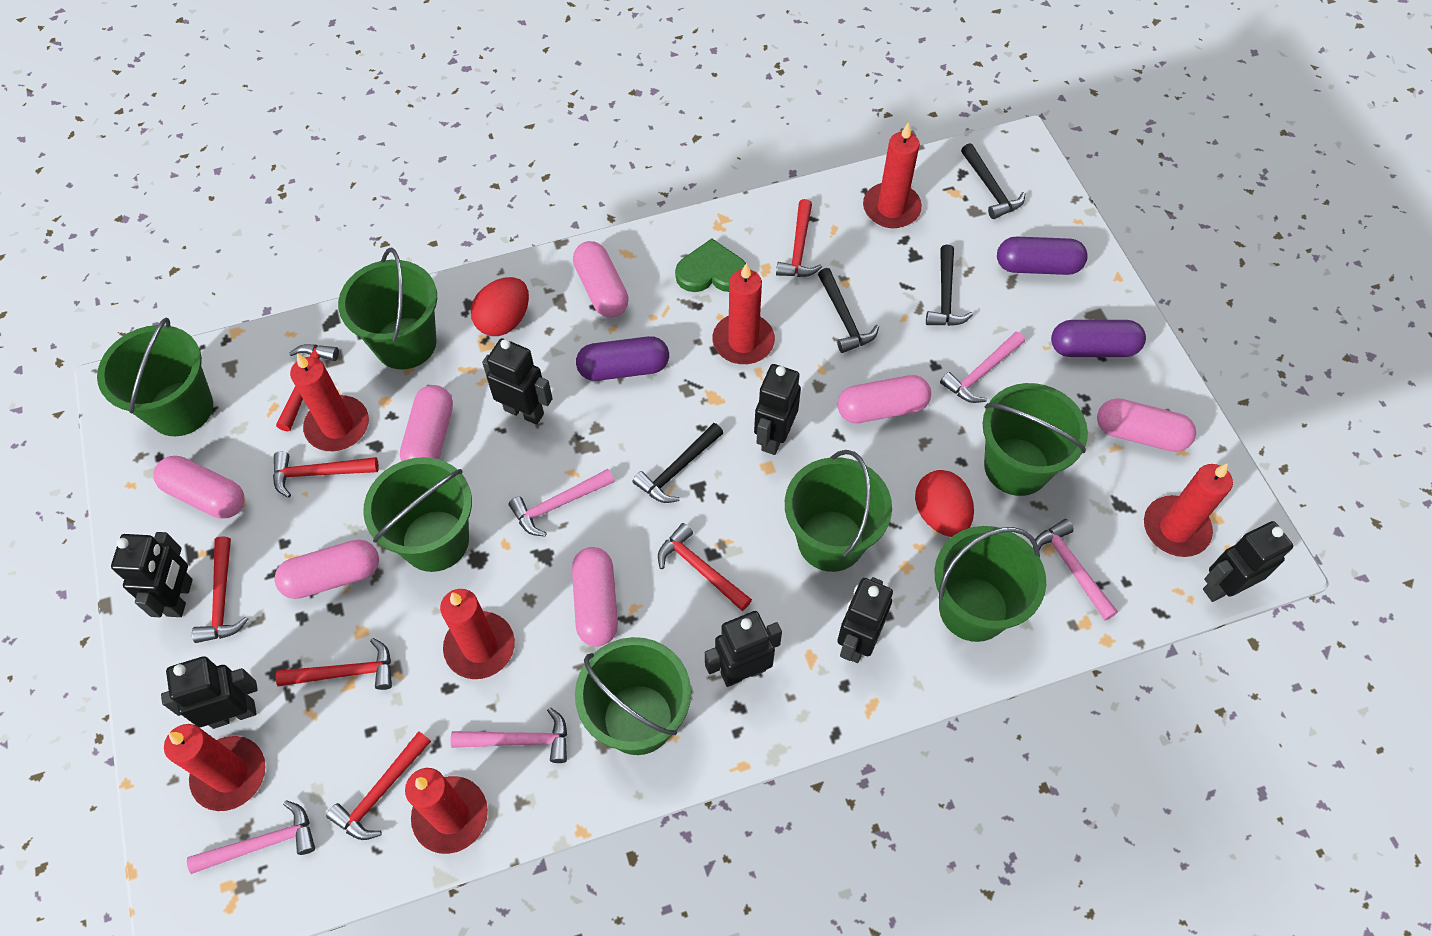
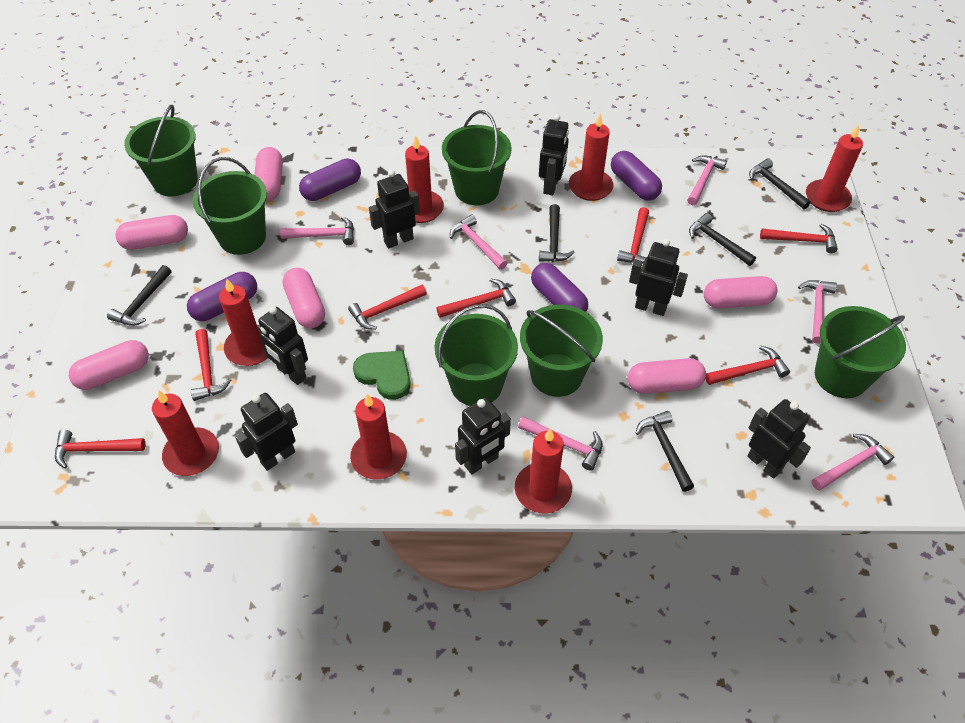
black hammer: [632,423,723,503] [818,268,879,353] [926,245,973,326] [961,143,1025,219] = 4 -> [107,265,171,326] [539,204,575,262] [636,411,694,492] [689,213,756,266] [749,158,811,209] = 5
green bucket: [97,318,213,436] [338,248,437,369] [363,457,472,572] [575,637,691,755] [785,450,892,572] [935,526,1046,642] [983,383,1088,496] = 7 -> [124,105,198,196] [192,157,267,255] [435,304,518,406] [442,110,512,205] [520,305,603,397] [815,306,906,398] = 6
pink capsule: [153,456,245,519] [274,540,379,599] [400,385,453,461] [572,547,618,647] [573,241,629,318] [838,375,931,423] [1097,398,1196,452] = 7 -> [69,340,149,390] [115,215,188,250] [254,147,283,201] [283,268,325,328] [628,358,706,394] [704,276,778,308] = 6
pink hammer: [187,800,315,874] [451,707,567,763] [508,469,615,536] [940,332,1025,403] [1033,519,1118,620] = 5 -> [280,217,354,245] [450,215,507,270] [518,417,603,471] [687,155,727,205] [798,280,837,344] [811,434,894,491] = 6
purple capsule: [576,336,669,381] [997,237,1088,275] [1051,320,1146,357] = 3 -> [187,272,257,321] [299,158,361,201] [531,263,588,312] [611,151,662,201] = 4
red egg: [471,277,529,336] [915,470,974,537] = 2 -> none = 0

